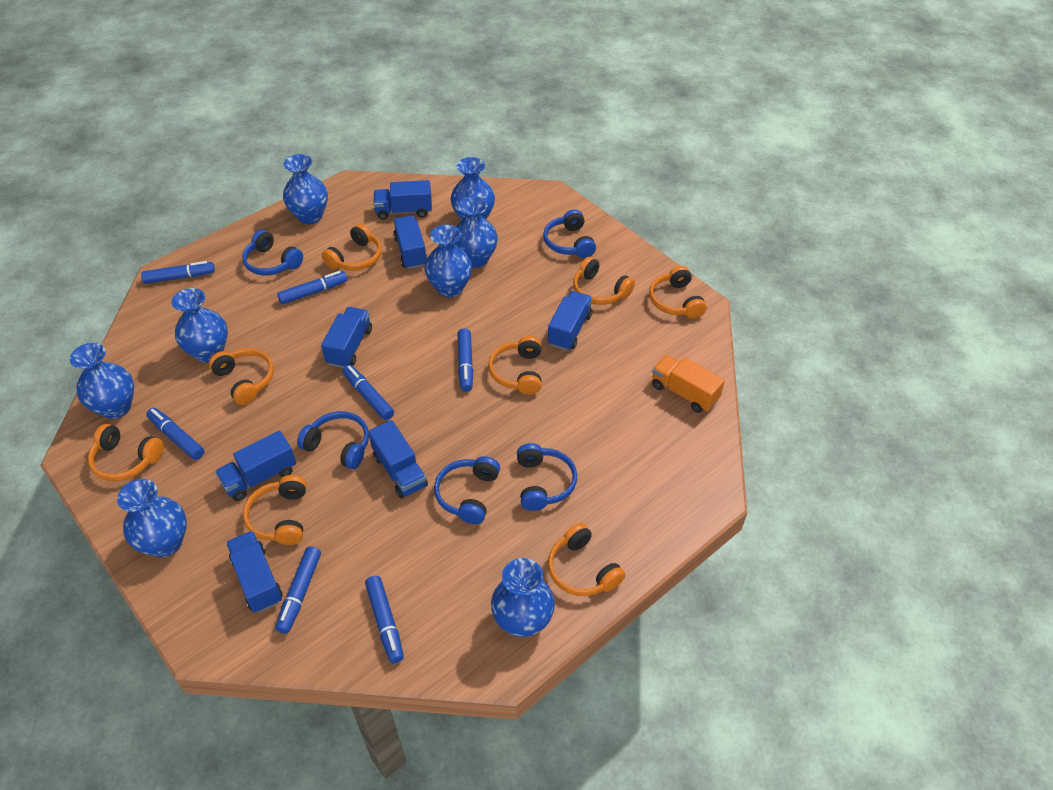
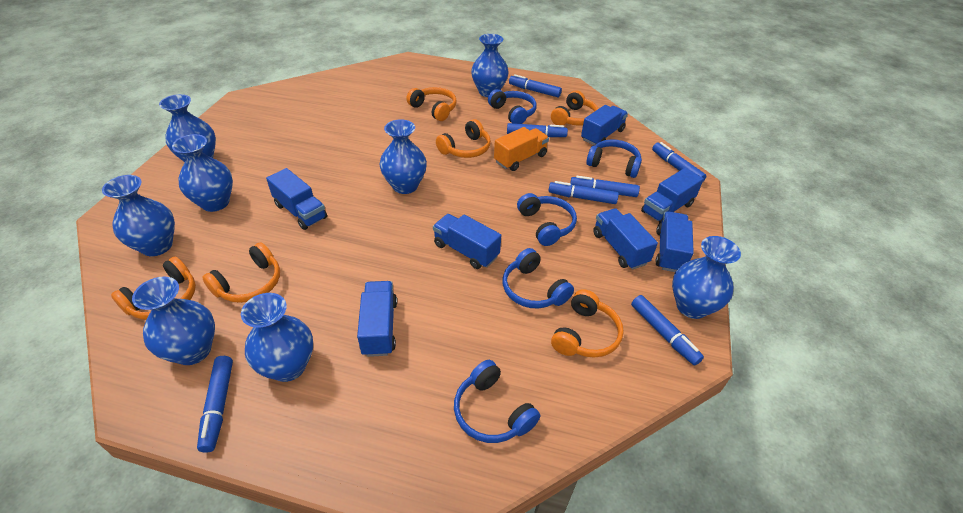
orange headphones: [88,424,164,481] [209,348,274,405] [243,475,306,545] [322,224,382,271] [488,336,542,395] [548,523,625,596] [573,257,635,305] [649,266,707,319] = 8 -> [111,257,196,320] [202,242,280,303] [406,87,457,121] [436,119,491,158] [551,90,598,126] [551,289,624,358] = 6

